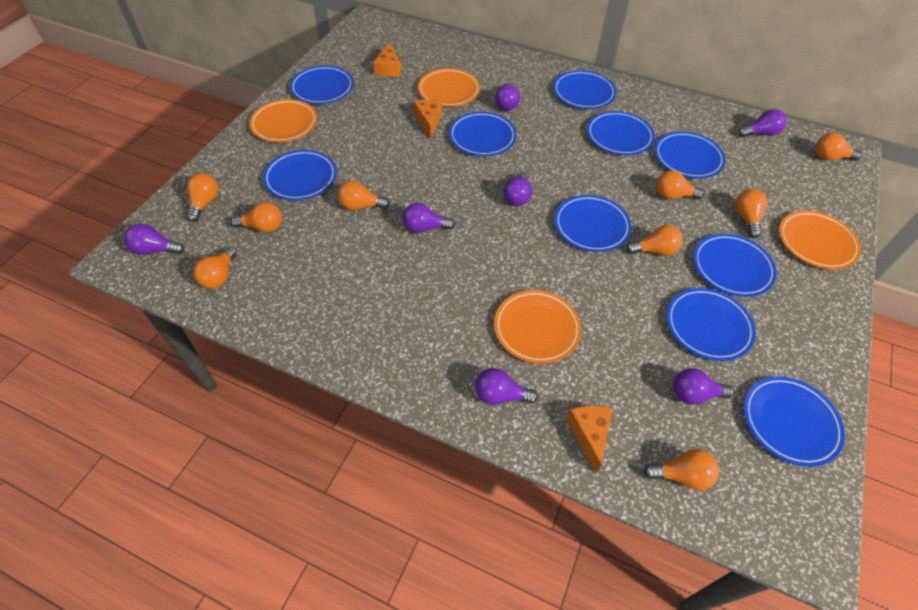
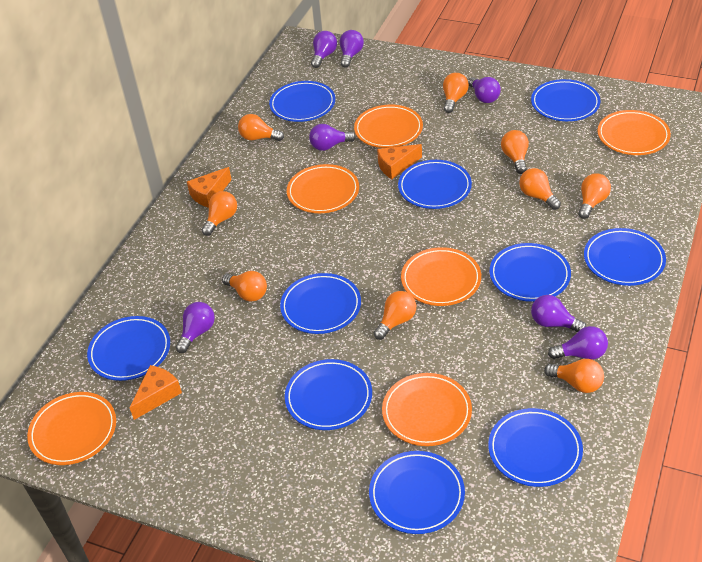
orange plate: [249,99,317,142] [418,68,481,107] [494,290,582,364] [779,210,861,269] = 4 -> [27,392,116,465] [287,164,359,213] [354,105,423,148] [382,373,472,446] [401,247,481,306] [597,110,671,155] = 6

